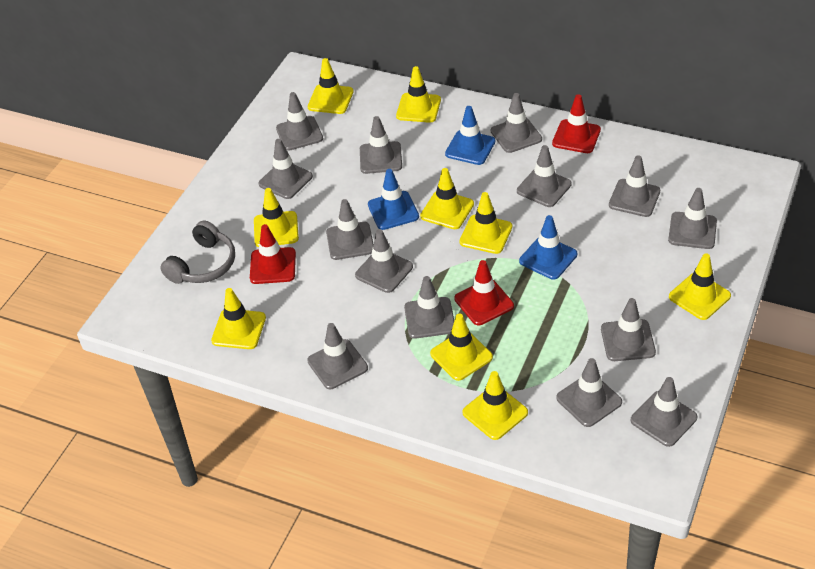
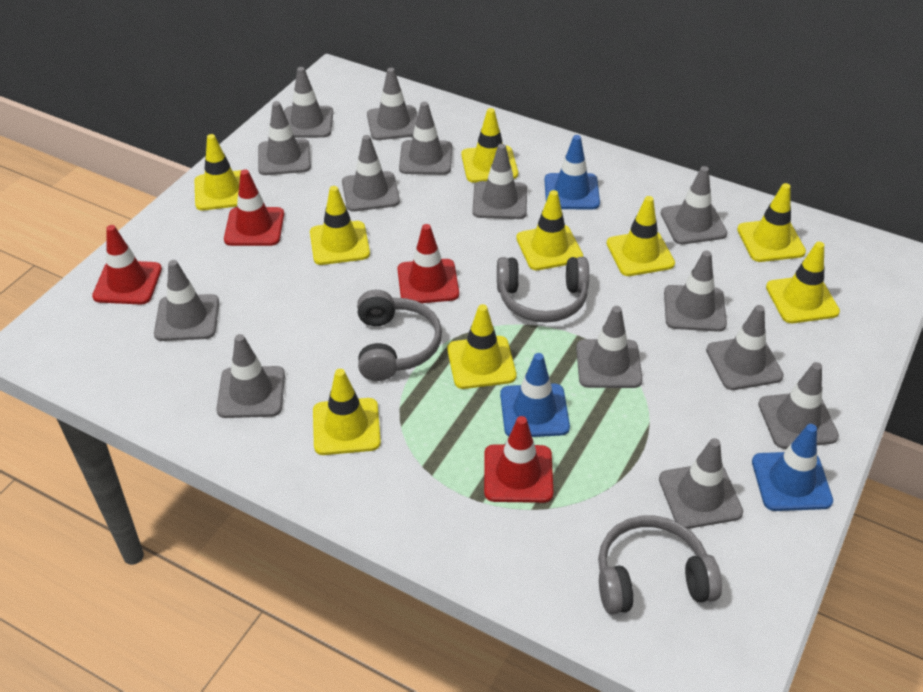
grey headphones: [160,220,235,284] = 1 -> [357,290,442,381] [497,257,589,323] [598,515,722,614] = 3
red traffic cone: [250,224,296,284] [455,260,514,325] [552,94,601,153] = 3 -> [92,225,162,305] [224,170,284,246] [397,224,459,303] [484,416,553,503] = 4

